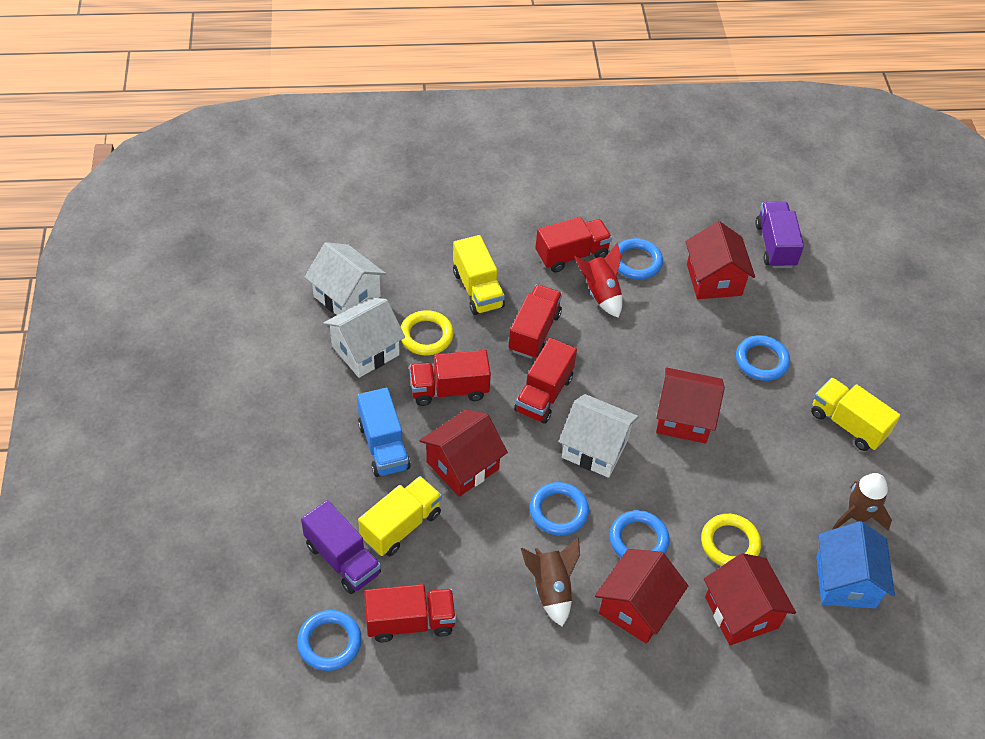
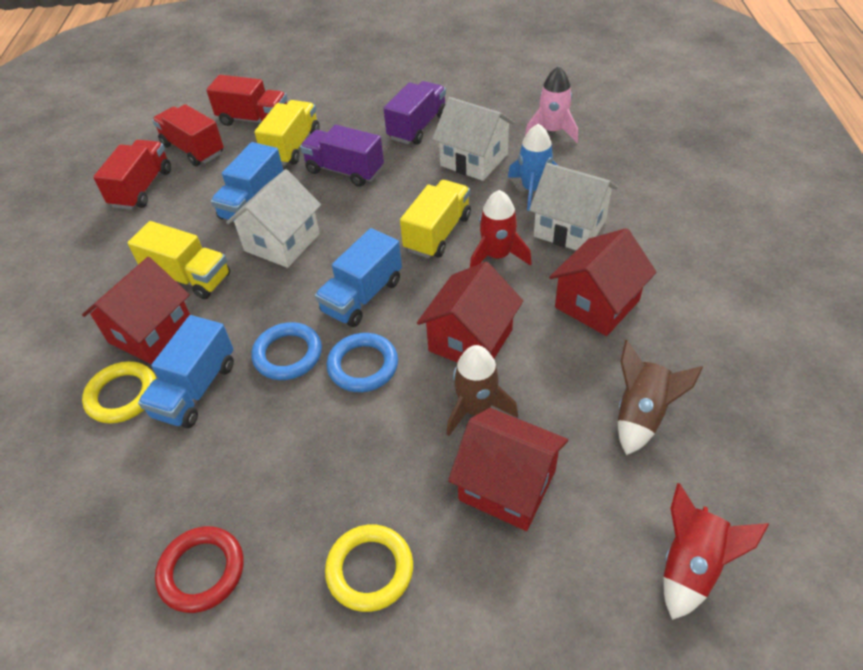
blue house: [816,521,895,608] = 1 -> none = 0
blue ring: [297,610,362,671] [530,482,589,536] [609,510,670,558] [618,238,663,280] [736,335,790,381] = 5 -> [251,322,322,380] [326,333,398,392] = 2
blue rocket: none = 0 -> [508,124,557,211] = 1
blue truck: [357,388,411,477] = 1 -> [138,315,234,428] [211,142,284,220] [315,228,402,327] = 3
pink rocket: none = 0 -> [525,66,578,143] = 1
red house: [419,409,508,497] [595,549,688,644] [656,368,725,443] [686,221,755,299] [704,553,796,645] = 5 -> [82,257,190,364] [417,262,523,363] [448,408,568,531] [549,228,656,336] = 4
red ring: none = 0 -> [155,526,244,613] = 1
red rocket: [574,243,622,318] = 1 -> [470,190,532,268] [663,483,769,620] = 2
red truck: [364,584,456,642] [409,350,491,406] [509,284,562,359] [514,338,577,424] [535,217,612,272] = 5 -> [93,140,171,210] [152,104,224,166] [206,75,287,126] = 3

